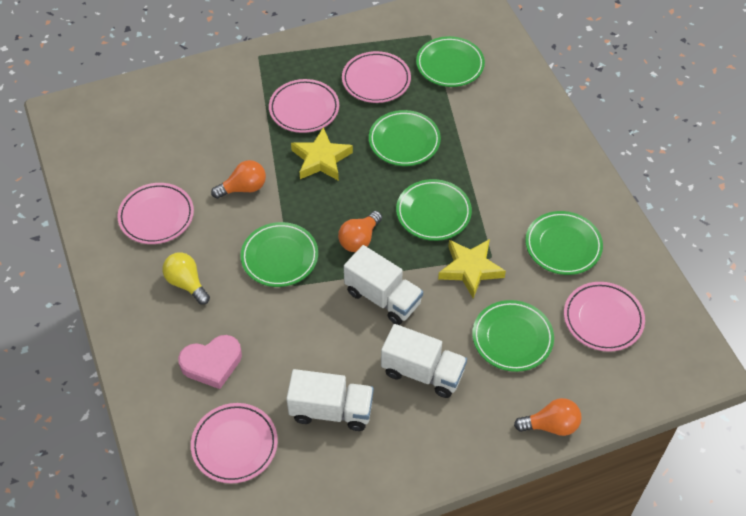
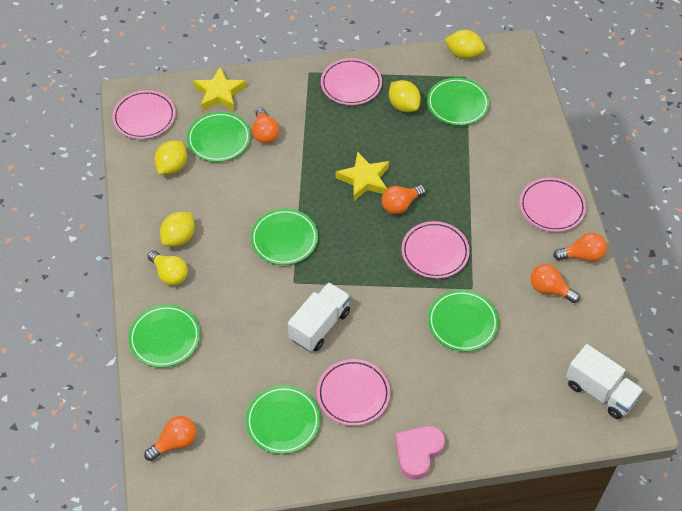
orange light bulb: [211,160,266,199] [338,211,382,252] [514,398,582,436] = 3 -> [144,416,196,461] [252,107,279,144] [382,185,426,214] [530,264,580,303] [553,233,607,262] = 5
white truck: [286,369,374,431] [344,245,423,325] [381,324,467,398] = 3 -> [288,282,350,351] [566,344,643,419] = 2
yellow lemon: none = 0 -> [154,140,187,175] [160,212,195,247] [389,80,421,112] [444,30,485,59] = 4

